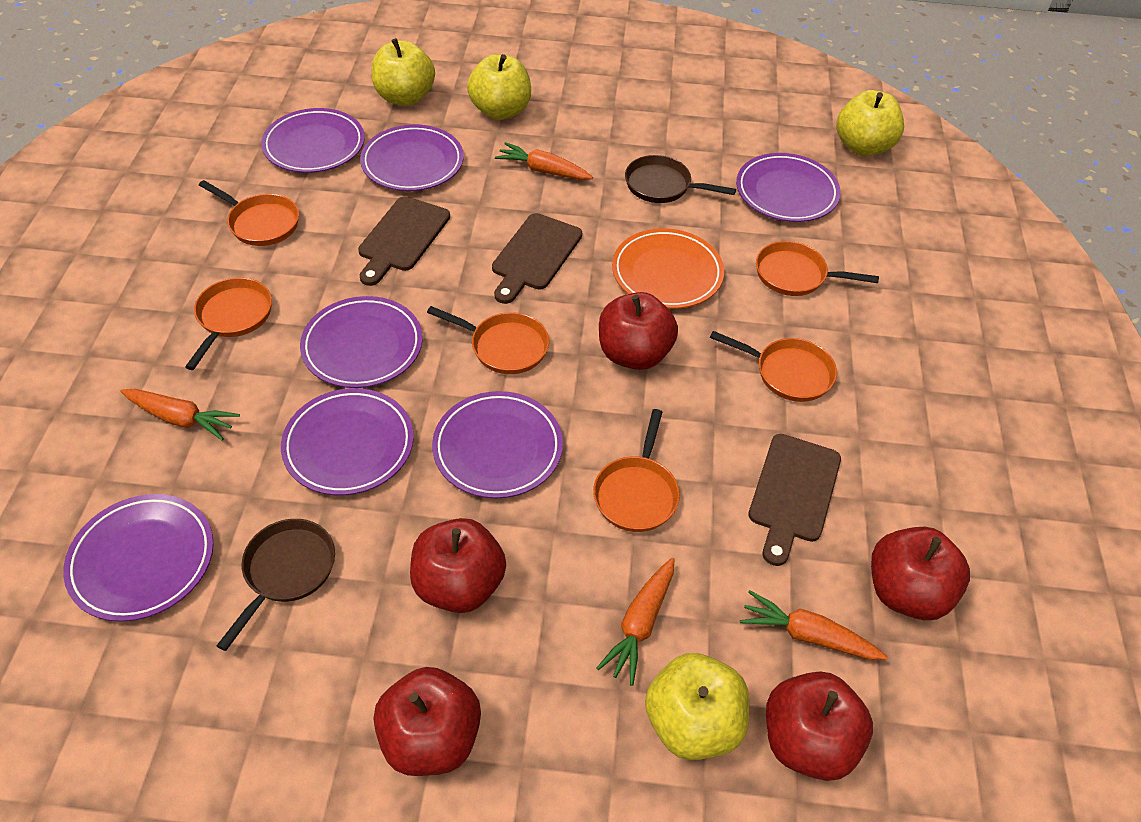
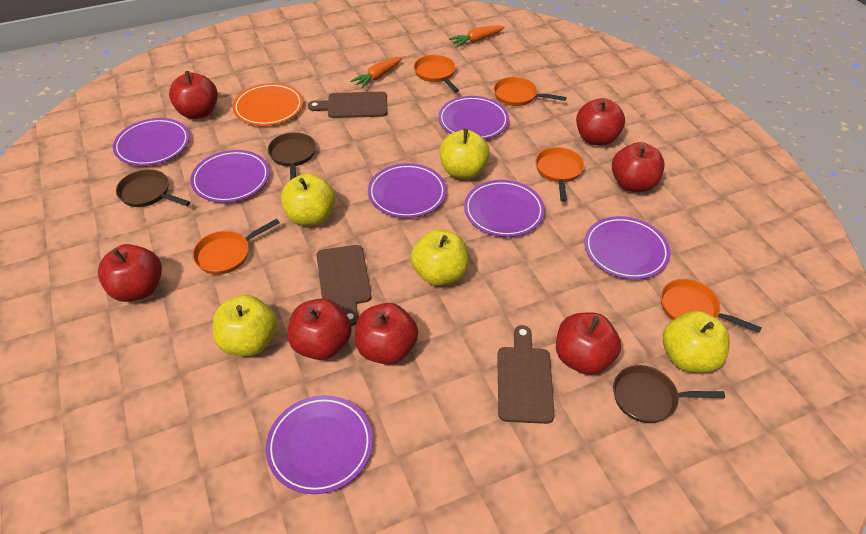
brown pan: [216,519,335,651] [625,155,736,203] = 2 -> [116,169,190,207] [268,132,316,180] [613,365,725,423] = 3
orange carrot: [120,389,240,440] [495,142,593,180] [597,558,674,686] [740,590,888,660] = 4 -> [350,57,402,89] [449,25,505,47] = 2
orange pan: [185,278,272,370] [199,180,299,246] [427,306,549,374] [593,409,680,532] [710,331,837,402] [756,241,879,296] = 6 -> [192,219,280,274] [414,55,459,92] [494,77,567,106] [535,147,584,202] [661,279,762,333] = 5
red apple: [374,667,481,776] [410,518,506,613] [599,292,678,370] [766,671,873,781] [871,527,970,620] = 5 -> [98,244,162,302] [169,71,218,119] [288,298,352,360] [355,303,418,365] [556,312,621,375] [576,98,625,146] [612,142,665,192] = 7
yellow apple: [371,38,435,106] [467,54,531,120] [645,653,749,760] [837,90,904,156] = 4 -> [213,295,277,356] [281,174,336,226] [411,230,468,286] [439,129,490,179] [663,311,730,373] = 5

